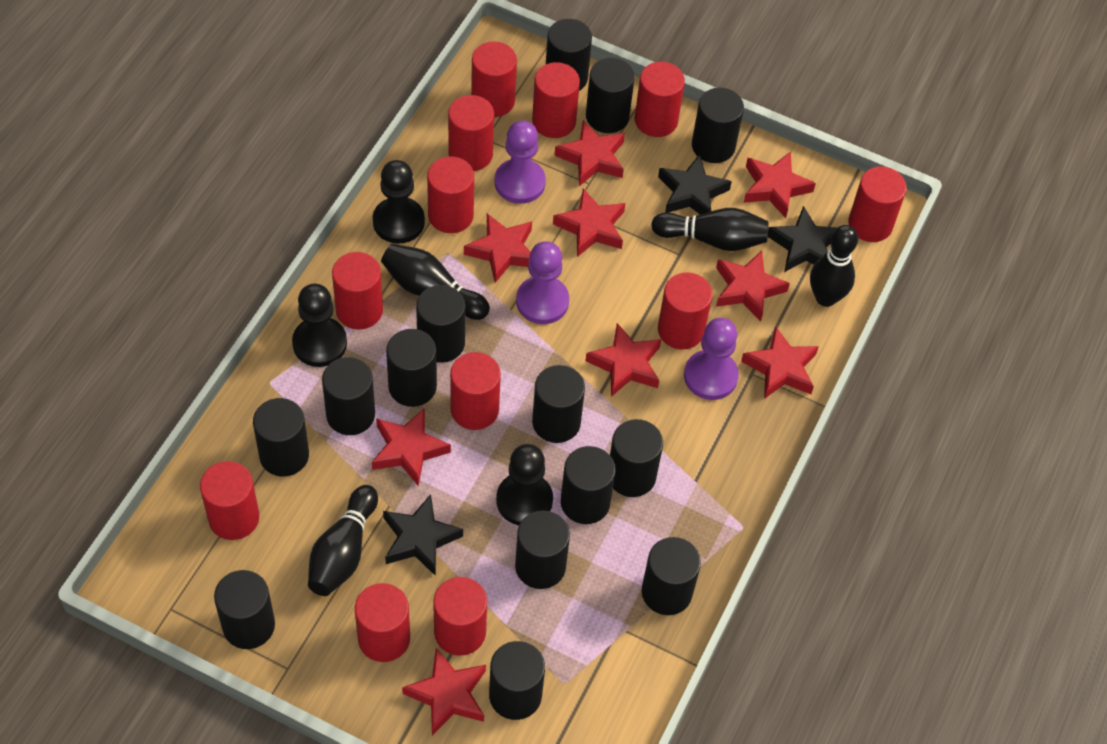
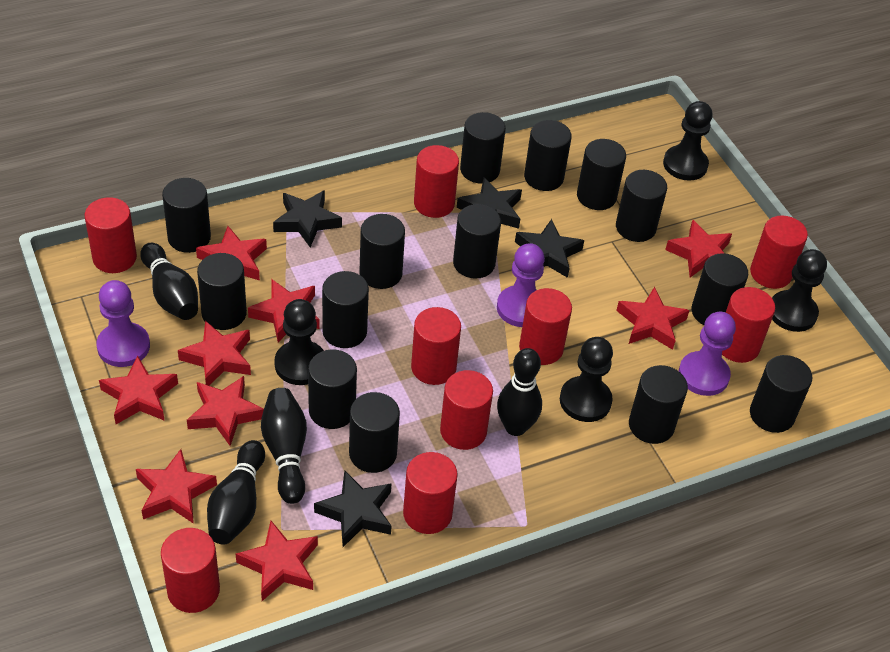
black pawn: [292,284,347,367] [373,160,425,244] [496,444,553,525] = 3 -> [274,299,324,385] [560,337,613,422] [663,101,713,181] [772,249,827,332] = 4
black star: [383,494,463,576] [658,154,732,215] [768,206,838,272] = 3 -> [273,190,342,247] [314,470,392,547] [457,178,522,229] [515,219,584,278] = 4
red cylinder: [200,461,259,540] [332,252,383,330] [355,583,410,662] [427,157,474,233] [433,577,487,656] [448,95,494,171] [450,352,501,430] [471,41,517,117] [532,62,580,138] [635,62,685,137] [658,272,713,350] [848,166,907,242] = 12 -> [85,197,137,273] [161,528,220,613] [403,452,458,534] [411,307,461,385] [414,145,459,218] [440,370,493,450] [519,288,572,365] [722,287,775,363] [750,216,808,289] = 9

